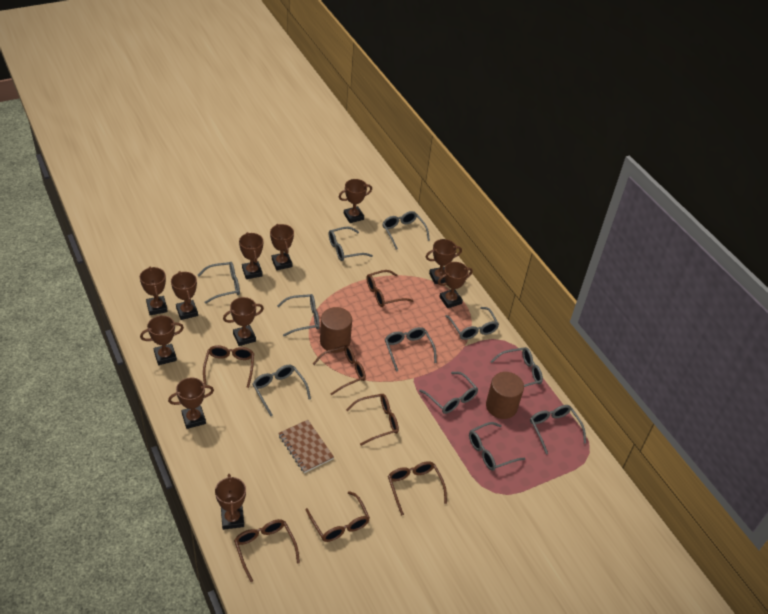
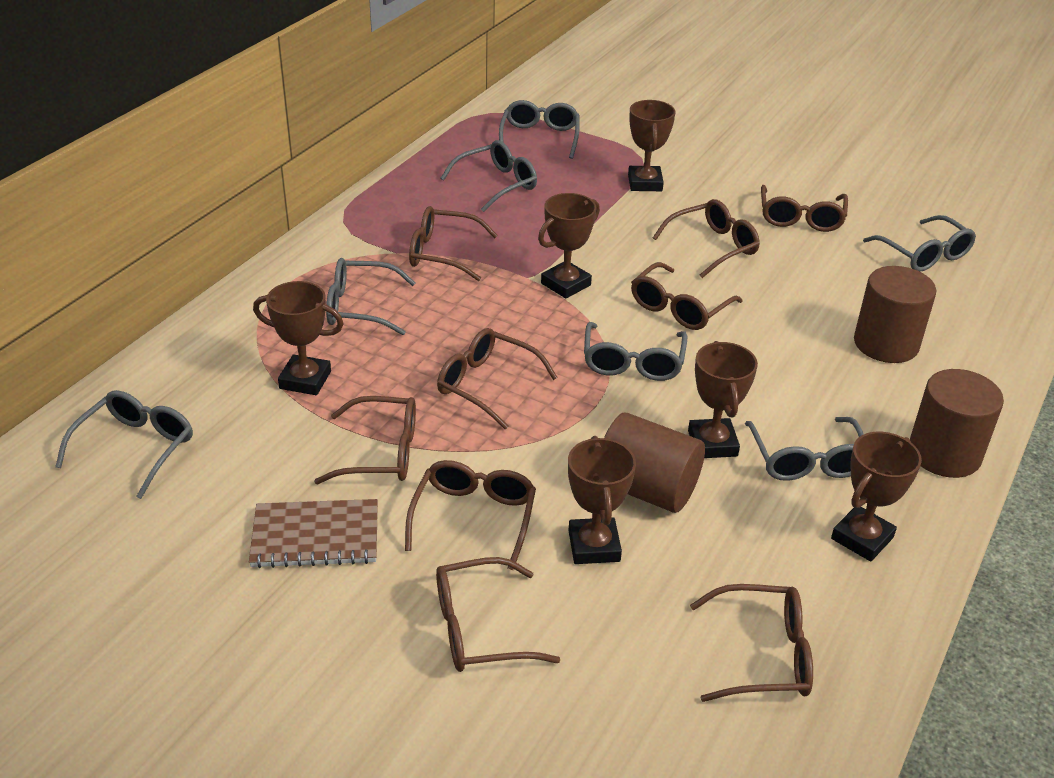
brown cylinder: [320,307,352,353] [486,372,524,419] = 2 -> [604,413,705,513] [854,266,936,363] [910,369,1004,478] = 3
brown glasses: [203,345,254,388] [234,519,300,582] [305,491,370,542] [313,345,366,395] [346,394,399,446] [366,270,414,307] [388,461,447,516] = 7 -> [314,396,416,484] [405,460,536,570] [409,206,498,281] [436,557,560,672] [437,328,558,430] [631,262,743,330] [653,199,760,278] [690,584,813,702] [761,185,848,232] = 9
brown trophy: [140,267,168,315] [140,315,184,365] [168,377,214,429] [171,271,198,320] [215,474,246,530] [223,297,264,346] [239,232,263,279] [270,224,294,270] [339,179,372,223] [426,239,462,284] [438,262,473,308] = 11 -> [253,281,343,395] [538,193,600,299] [568,436,636,564] [628,100,675,191] [688,341,758,458] [831,432,922,562] = 6
grey glasses: [198,262,240,304] [253,365,311,416] [277,294,320,336] [329,227,373,261] [382,211,430,250] [385,327,437,372] [419,372,478,414] [445,307,499,340] [469,422,525,471] [490,347,543,387] [530,405,586,455] = 11 -> [55,390,193,499] [326,258,416,335] [441,140,537,212] [499,100,580,159] [584,322,687,381] [745,417,864,481] [863,215,976,272] = 7

